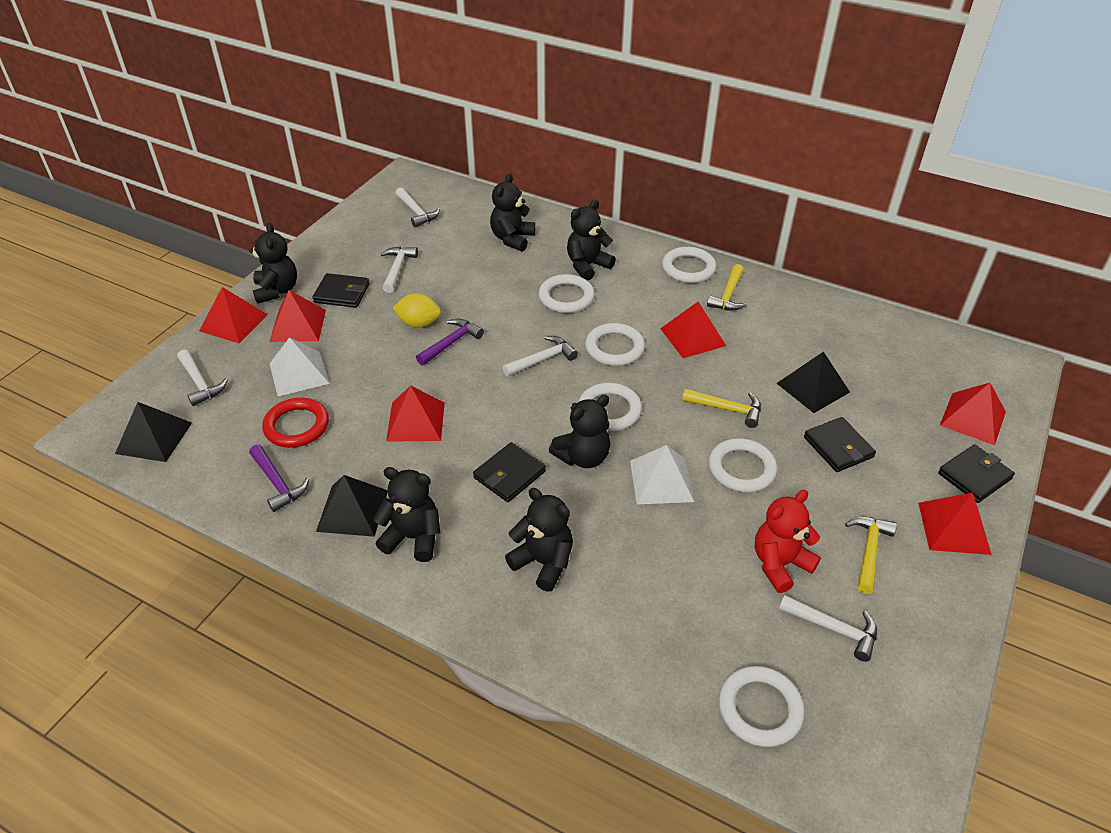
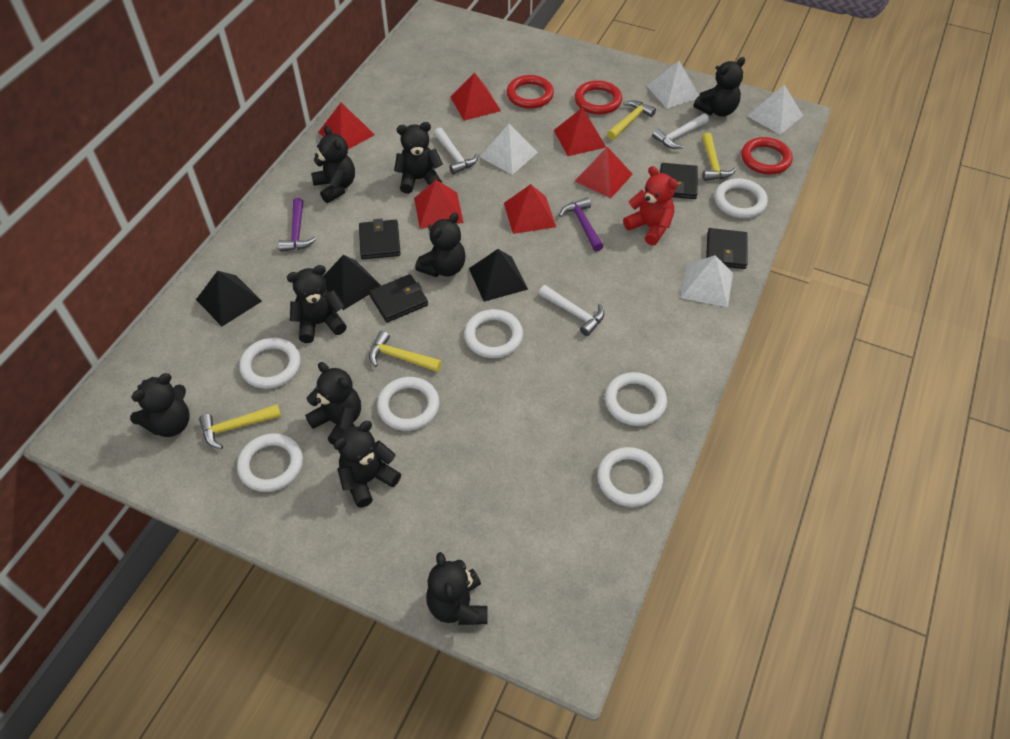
black teddy bear: [249,223,297,304] [373,467,440,562] [490,173,535,252] [505,488,573,592] [549,395,610,468] [567,200,616,281] = 6 -> [130,373,190,437] [287,265,347,343] [305,362,361,445] [311,125,355,203] [334,421,401,508] [394,122,443,194] [415,212,465,277] [426,552,488,625] [693,57,745,117] = 9
red ring: [262,398,329,448] = 1 -> [506,75,554,109] [575,80,622,115] [741,137,793,175] = 3
white hammer: [177,349,228,406] [381,247,418,293] [395,188,440,227] [503,336,578,377] [779,595,877,662] = 5 -> [434,128,478,175] [539,285,604,336] [652,114,709,149] = 3
white pyramid: [270,337,330,396] [630,445,694,504] = 2 -> [480,124,538,175] [647,61,699,108] [681,255,733,307] [747,84,803,135] = 4
white ring: [539,274,595,313] [578,383,642,431] [585,323,645,366] [662,247,716,283] [709,438,777,492] [719,666,804,747] = 6 -> [237,433,303,492] [239,338,301,389] [377,377,440,431] [464,309,523,358] [597,447,663,507] [605,372,667,426] [715,178,768,218] = 7
yellow hammer: [682,389,761,428] [707,264,747,311] [845,517,897,594] = 3 -> [199,404,281,449] [369,331,442,372] [607,100,656,140] [702,133,736,181] = 4
yellow lemon: [393,293,441,328] = 1 -> none = 0

